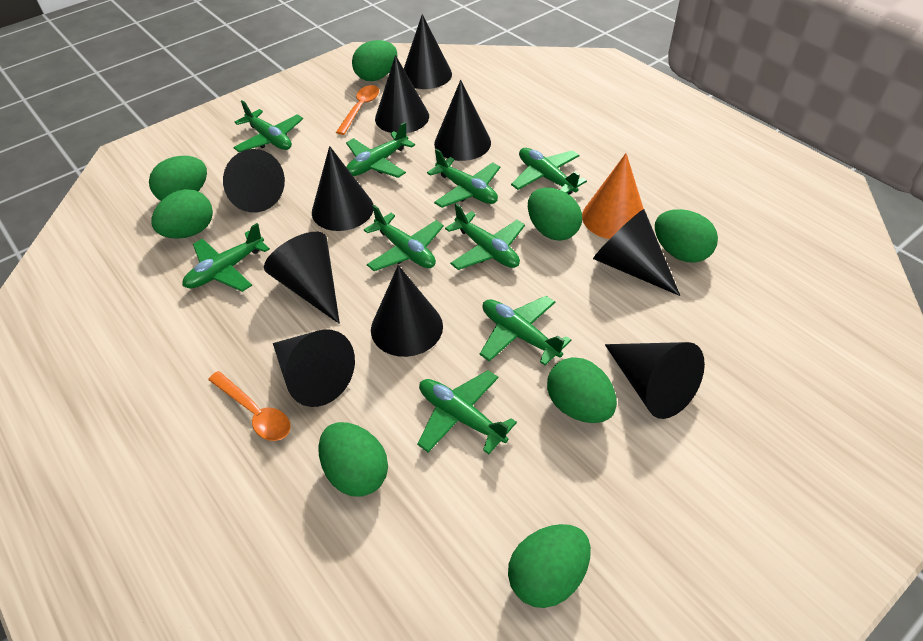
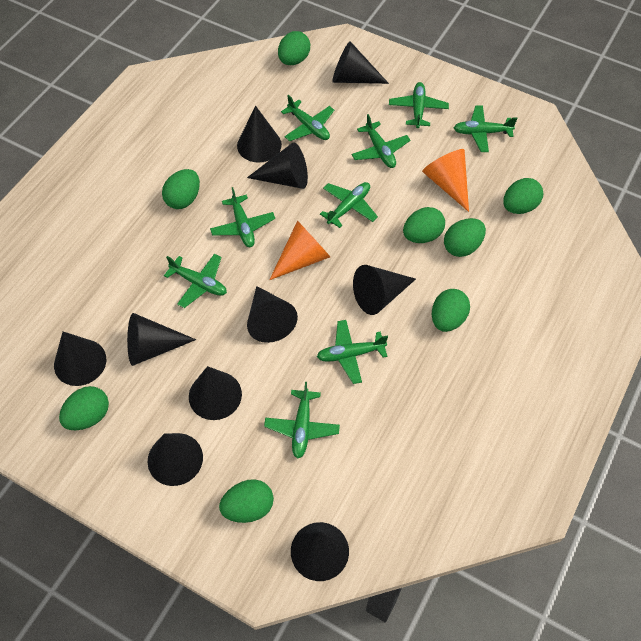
orange cone: [582,153,644,239] = 1 -> [269,221,330,280] [422,149,469,212] = 2
orange spoon: [208,371,291,441] [336,85,379,135] = 2 -> none = 0

